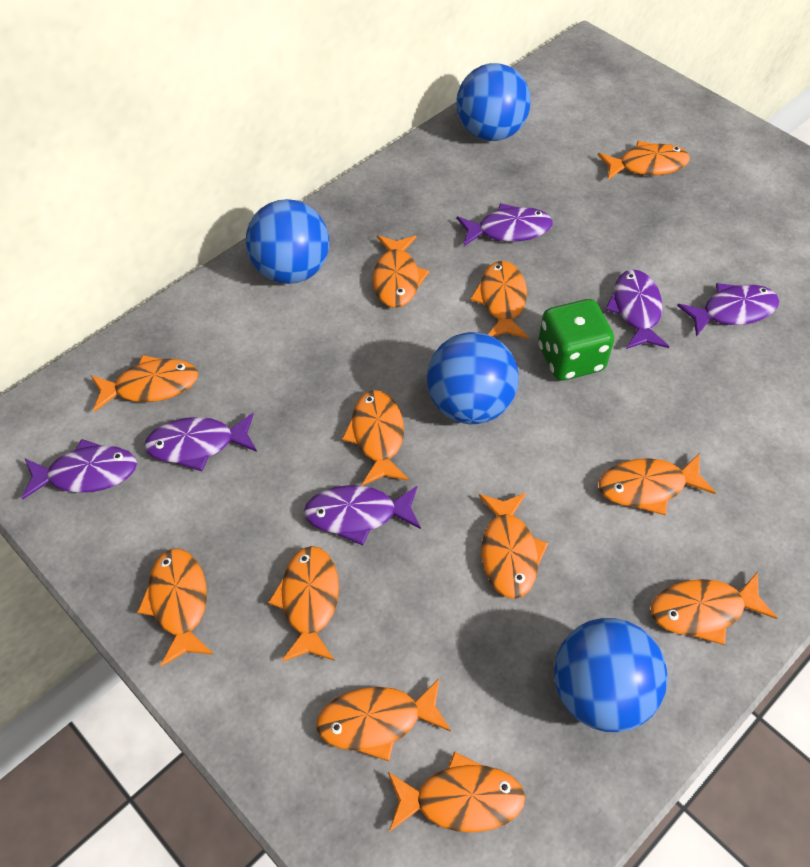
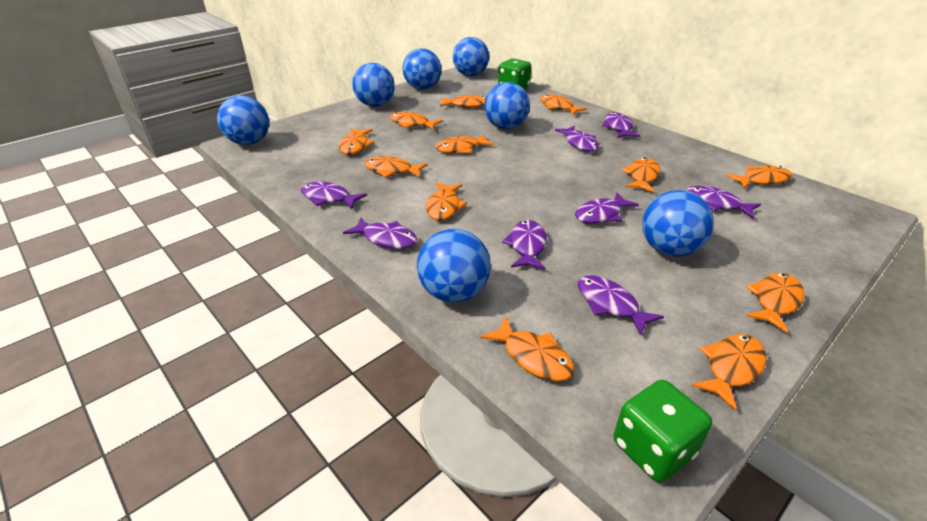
blue ball: [246,199,329,284] [427,332,519,424] [456,63,531,141] [554,618,668,732] = 4 -> [217,95,269,145] [352,63,395,107] [402,48,441,90] [417,229,491,303] [453,37,489,76] [484,82,530,129] [642,190,714,257] = 7
green dice: [538,299,614,381] = 1 -> [498,58,531,89] [614,380,712,482] = 2
purple fish: [21,439,137,500] [144,413,257,471] [304,485,421,545] [457,203,553,246] [605,270,669,349] [677,283,779,337] = 6 -> [301,181,367,209] [343,217,417,249] [502,220,547,270] [555,126,599,152] [575,192,639,223] [578,276,664,336] [602,112,640,138] [687,186,761,219] = 8

